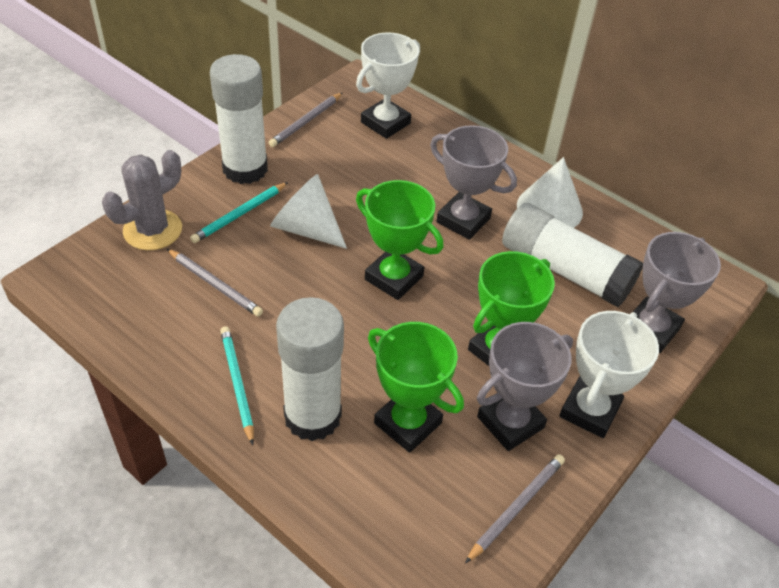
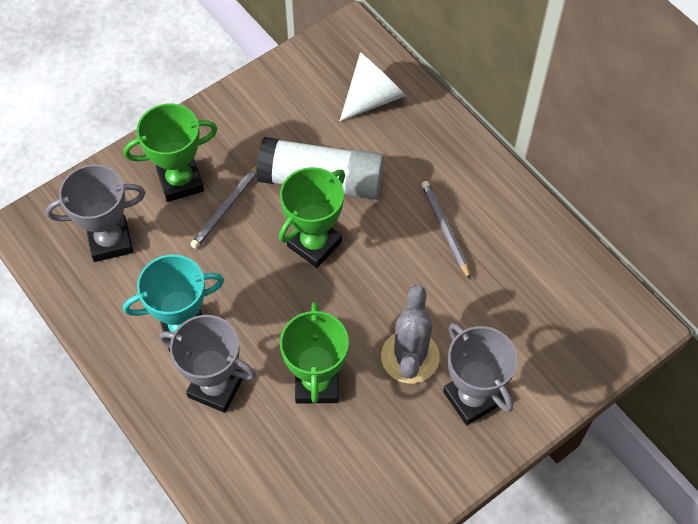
grey pencil: [167,249,263,317] [269,92,343,147] [465,454,565,563] = 3 -> [190,165,257,249] [421,181,471,280] = 2
turquoise pencil: [190,182,288,243] [220,326,254,445] = 2 -> none = 0
turquoise trophy: none = 0 -> [123,255,224,352] = 1
white cone: [270,174,347,249] [517,157,583,228] = 2 -> [340,52,406,121] = 1
white glue stick: [210,54,268,184] [276,297,344,441] [502,203,643,307] = 3 -> [256,137,384,200] = 1
white trophy: [356,33,420,139] [559,311,659,438] = 2 -> none = 0

